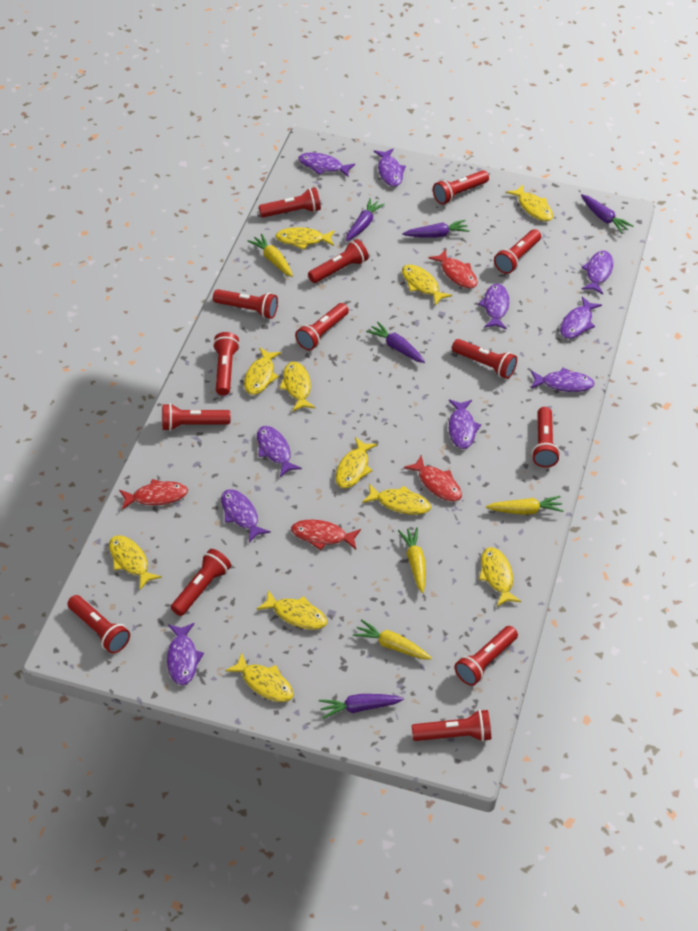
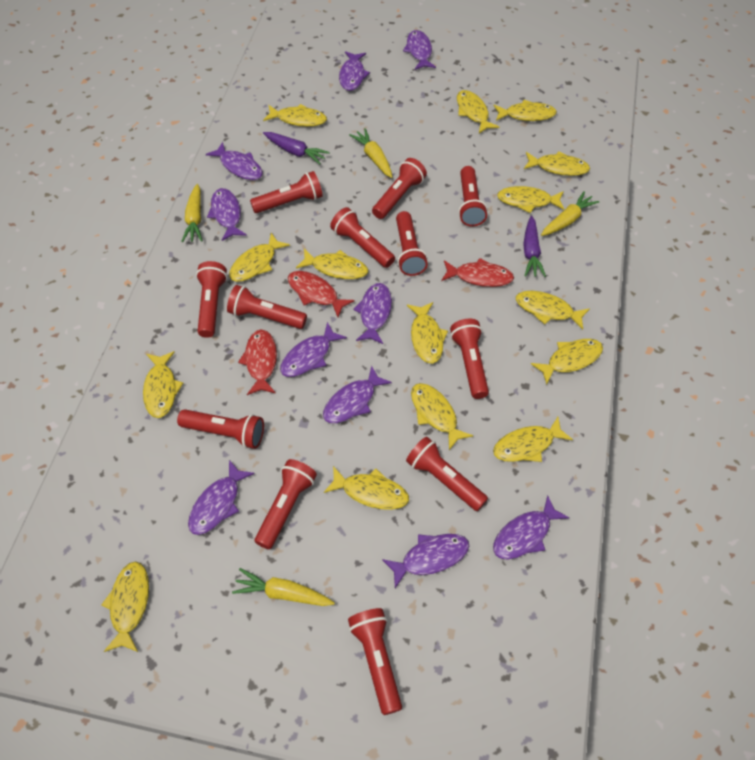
purple carrot: [319,694,404,719] [346,198,385,241] [366,322,425,363] [403,220,470,238] [581,194,633,234] = 5 -> [263,132,330,164] [523,216,546,277] = 2
red fish: [119,479,188,510] [291,520,361,550] [404,455,462,502] [429,249,478,288] = 4 -> [238,330,277,395] [288,271,355,317] [441,258,514,287] = 3
red flashlight: [67,595,130,654] [162,403,231,431] [171,549,231,616] [213,289,278,319] [213,332,240,396] [259,187,321,218] [295,303,349,351] [308,239,369,283] [412,710,491,742] [433,170,489,205] [452,339,517,379] [454,626,518,686] [494,229,541,274] [532,407,560,468] = 14 -> [177,409,264,449] [196,261,227,338] [227,285,307,329] [250,171,323,213] [255,459,317,549] [330,207,395,268] [348,608,402,715] [372,158,427,219] [396,211,428,276] [406,437,488,511] [450,319,489,399] [458,166,488,227] = 12
yellow fish: [109,535,162,589] [225,653,294,702] [244,347,281,395] [256,590,327,630] [275,227,335,250] [279,362,316,412] [335,437,377,488] [362,484,431,515] [402,265,452,306] [479,547,522,606] [506,184,553,221] = 11 -> [101,561,149,652] [143,351,183,418] [229,233,290,282] [263,104,327,127] [296,249,368,279] [324,466,409,510] [407,302,448,364] [411,383,473,450] [457,90,499,133] [493,417,573,462] [494,100,557,121] [497,186,564,213] [516,291,590,329] [524,151,590,176] [531,339,603,385] = 15

